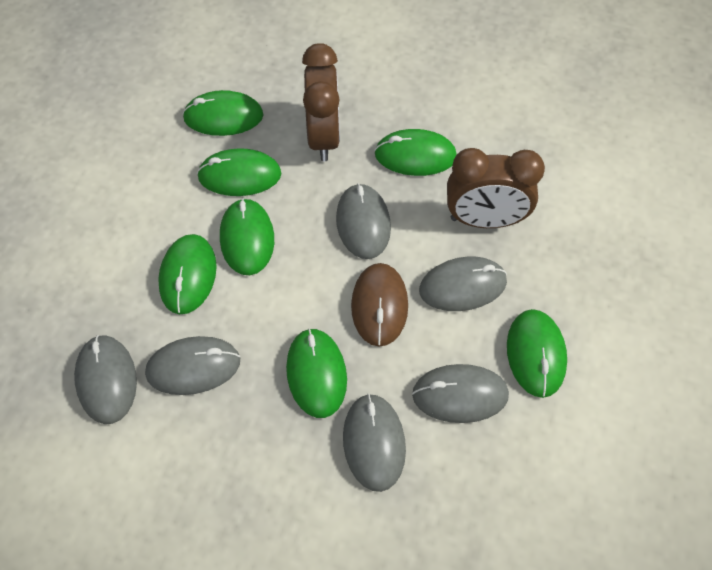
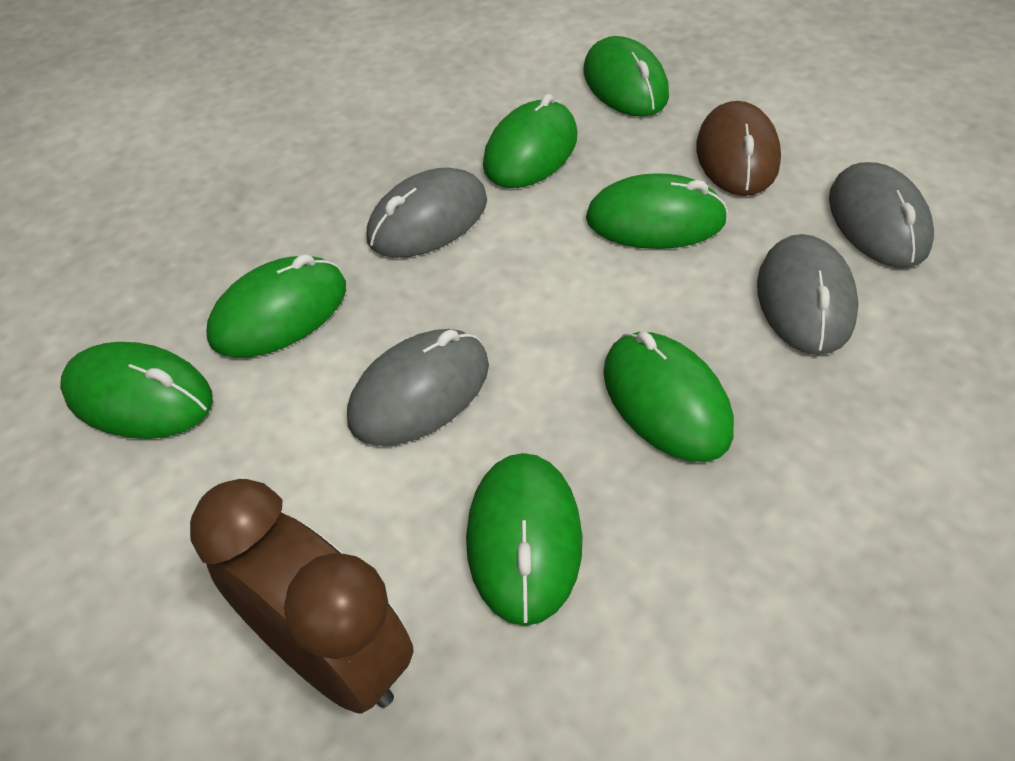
brown clock: [302,43,340,161] [447,148,545,228] = 2 -> [190,479,414,714] = 1
grey mouse: [74,335,137,424] [145,336,240,395] [336,183,391,259] [343,394,406,492] [412,364,509,423] [419,257,507,311] = 6 -> [347,329,489,446] [367,167,487,258] [757,234,859,355] [829,162,934,267] = 4

